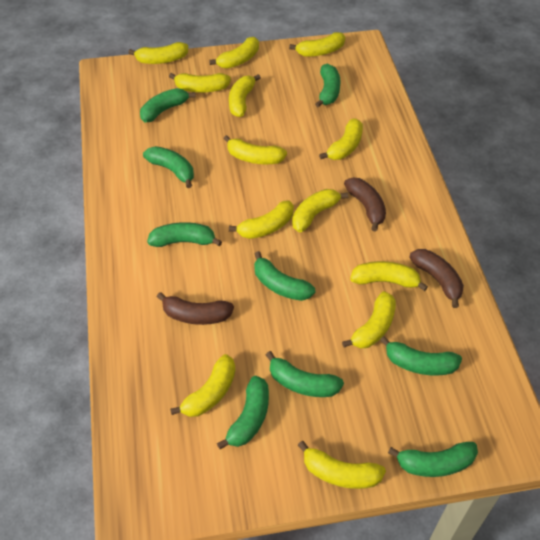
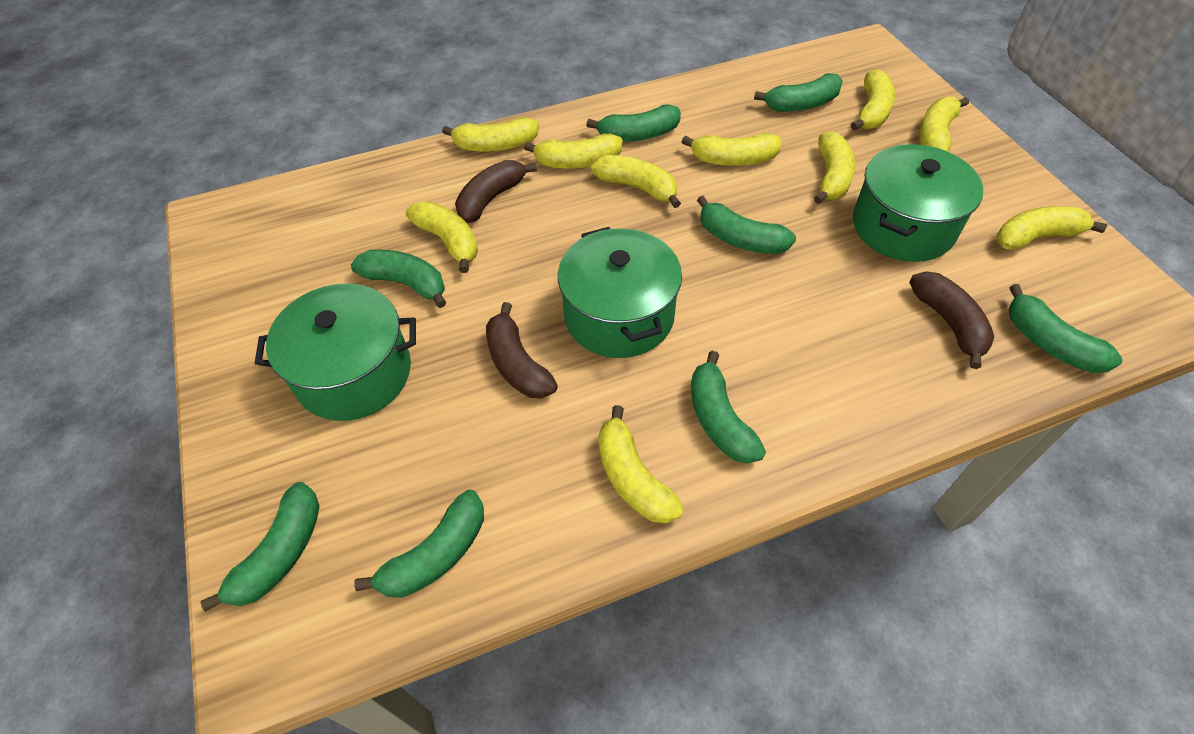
green banana: [140,88,196,122] [143,146,194,188] [147,222,222,247] [217,376,269,450] [254,251,315,301] [266,351,344,397] [315,64,341,107] [380,336,462,376] [388,442,478,477] = 9 -> [200,482,320,612] [351,250,446,308] [354,490,484,598] [586,104,681,142] [691,351,766,463] [697,196,796,254] [754,73,843,112] [1009,284,1123,373] = 8
green pot: none = 0 -> [255,283,416,421] [558,227,682,358] [853,144,983,262] = 3
yellow banana: [128,42,188,64] [169,73,231,93] [170,354,235,417] [209,37,259,69] [223,135,287,164] [229,74,261,117] [229,200,294,239] [289,32,345,57] [292,189,348,232] [298,441,386,489] [319,119,363,160] [342,291,396,348] [350,261,428,291] = 13 -> [406,201,478,273] [442,117,539,151] [524,133,623,169] [591,155,681,208] [598,405,684,523] [682,133,782,166] [814,131,855,204] [851,69,895,130] [919,96,969,152] [997,206,1107,251] = 10

